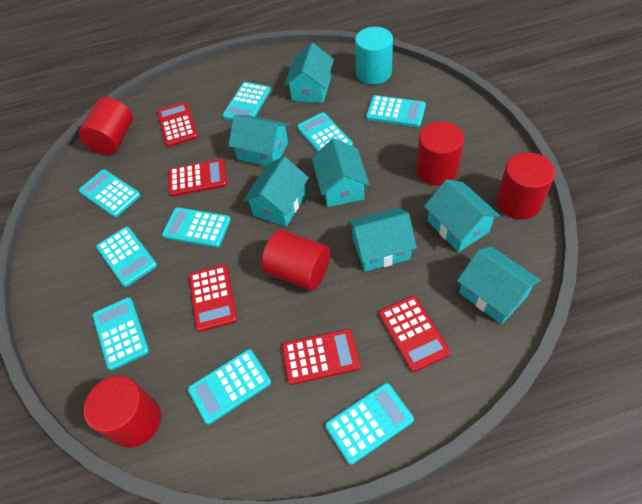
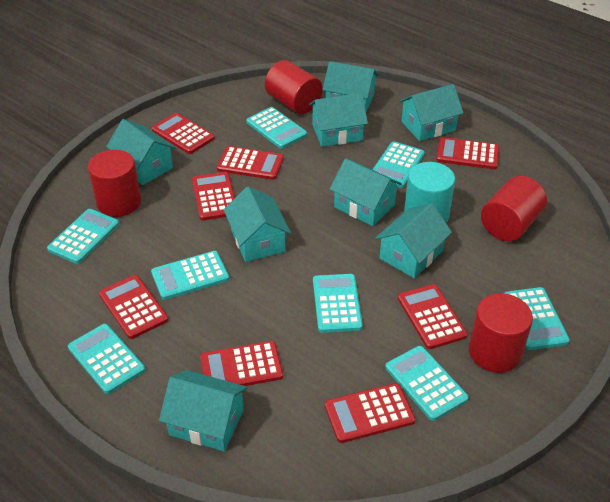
red calculator: [157,102,198,147] [168,159,227,197] [189,264,237,332] [282,329,360,385] [379,295,450,372] = 5 -> [99,275,169,339] [152,113,215,154] [192,172,235,220] [200,341,283,386] [217,146,284,180] [325,383,415,443] [398,284,468,349] [436,137,499,169] = 8
red cylinder: [79,97,133,155] [84,376,161,448] [262,230,330,291] [416,121,464,186] [496,152,555,219] = 5 -> [88,150,141,217] [265,60,323,114] [469,293,533,373] [481,176,547,242] = 4
turquoise calculator: [79,169,141,217] [92,297,149,370] [96,227,157,287] [162,207,231,248] [188,349,271,425] [222,82,271,121] [297,113,353,152] [325,383,414,465] [366,95,426,127] = 9 -> [47,209,119,264] [68,324,145,394] [151,251,229,300] [246,107,307,149] [313,274,363,333] [372,142,425,188] [385,346,469,421] [504,287,570,350] = 8
turquoise house: [228,115,289,166] [243,157,309,227] [284,43,334,103] [312,138,369,207] [348,207,417,271] [424,179,500,252] [457,246,541,324] = 7 -> [106,119,176,185] [159,370,247,451] [224,186,291,262] [309,93,368,147] [322,61,379,112] [330,159,402,226] [375,203,452,278] [399,84,463,141] = 8

